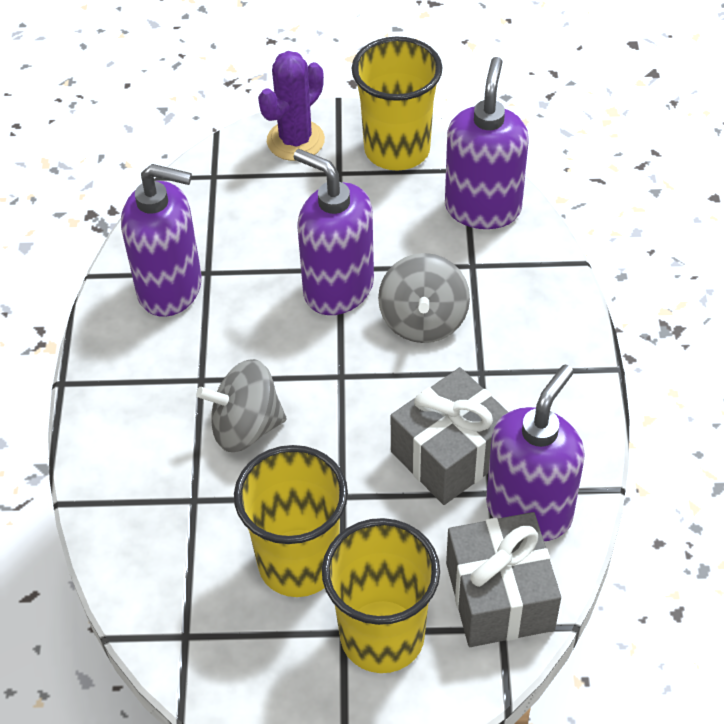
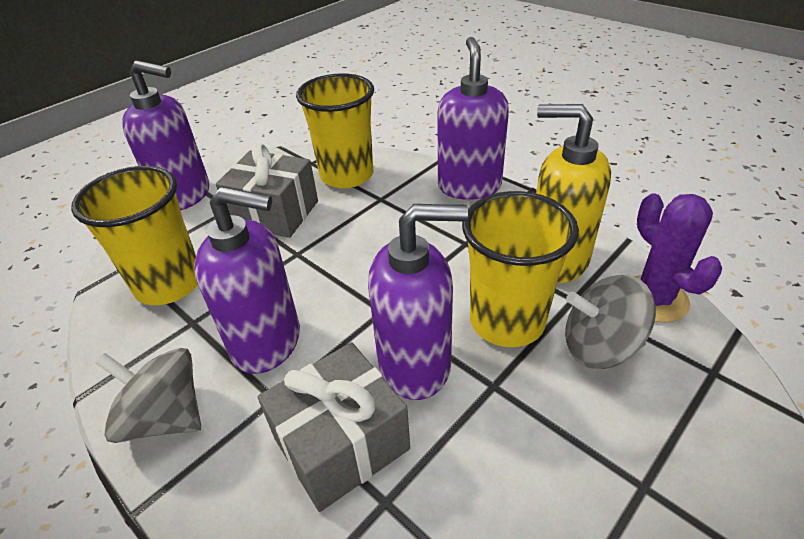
yellow soap dispenser: none = 0 -> [536,104,611,283] = 1

